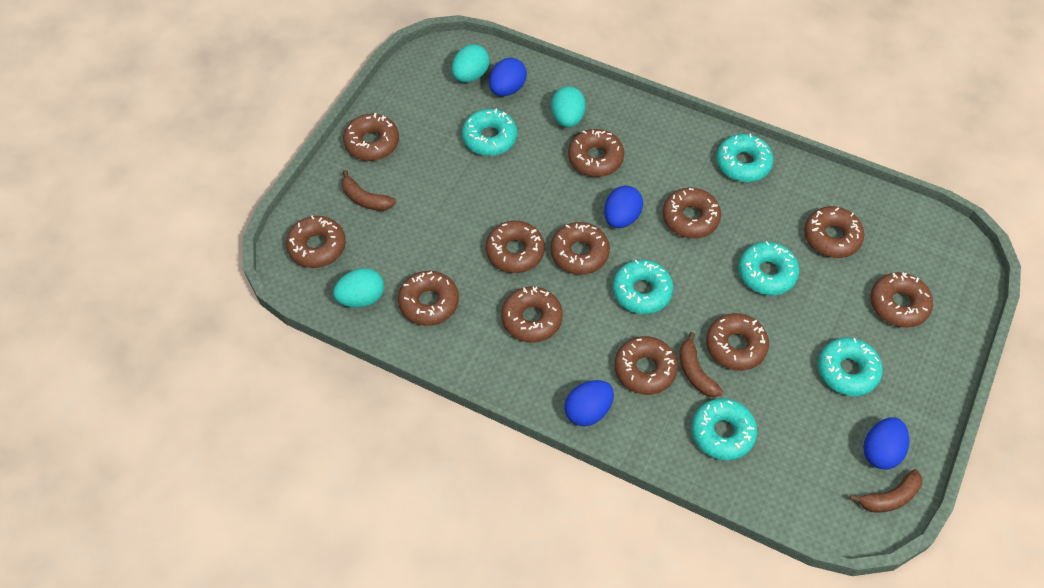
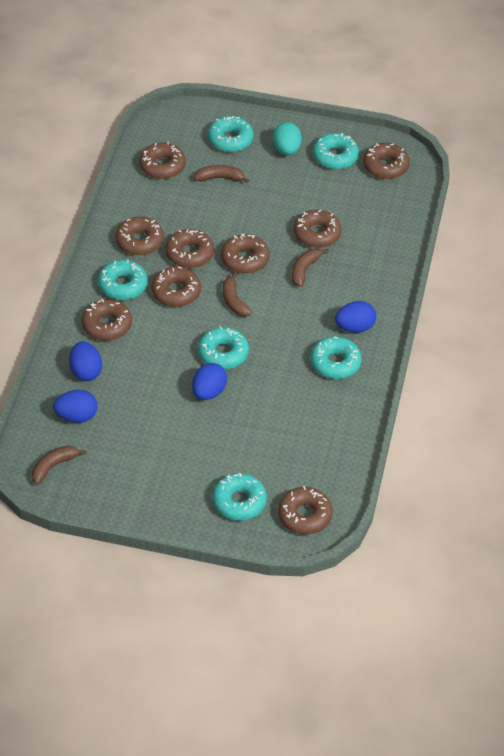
brown banana: [342,170,396,211] [679,332,723,397] [850,469,922,513] = 3 -> [32,445,86,485] [194,165,249,183] [223,272,252,317] [292,249,328,287] = 4
brown donut: [286,215,346,268] [343,113,399,161] [398,271,459,326] [486,221,545,273] [501,287,563,343] [550,222,610,275] [568,129,624,177] [614,336,678,395] [663,187,721,238] [706,313,769,371] [804,206,864,258] [870,272,933,328] = 12 -> [82,299,132,341] [115,217,164,255] [139,142,186,179] [151,267,201,307] [166,229,214,268] [221,233,269,274] [278,486,333,535] [294,210,342,248] [363,143,410,179] = 9
turquoise egg: [333,268,384,308] [452,44,490,82] [551,86,586,127] = 3 -> [273,122,302,155] = 1

